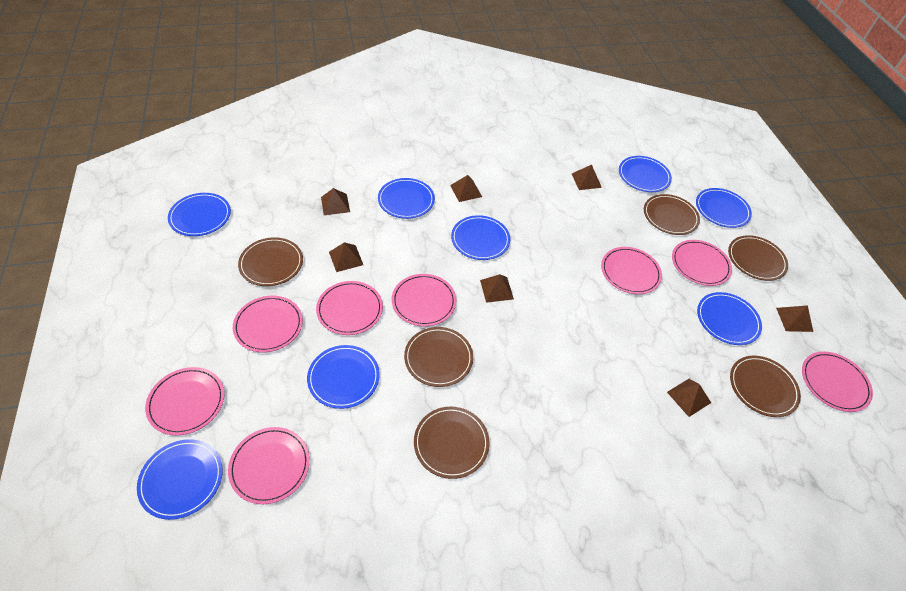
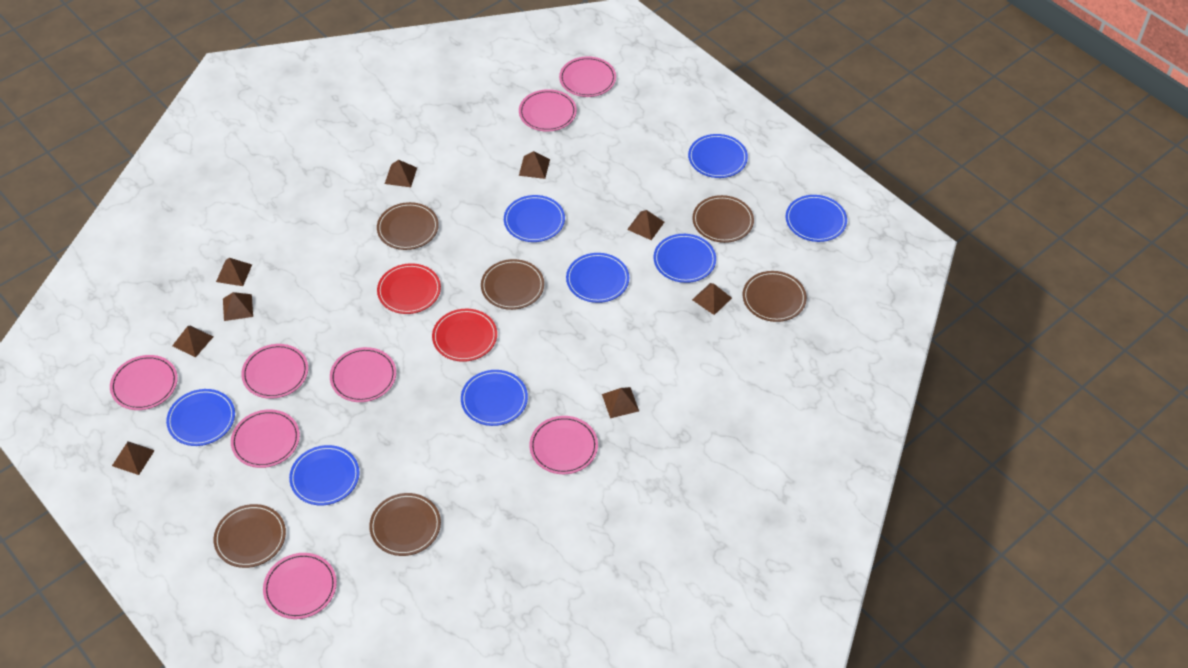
brown pyramid: [321,188,350,215] [329,242,363,272] [450,175,482,202] [480,274,514,303] [572,165,602,190] [667,379,711,417] [776,305,813,332] = 7 -> [112,441,155,475] [172,325,213,358] [216,258,252,286] [223,292,253,321] [385,160,417,187] [519,151,550,179] [602,387,639,418] [627,210,664,240] [692,283,732,315] = 9
red plate: none = 0 -> [377,263,441,314] [432,309,497,362] = 2

